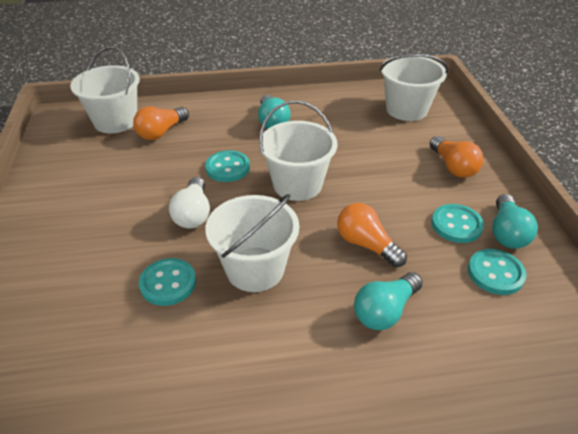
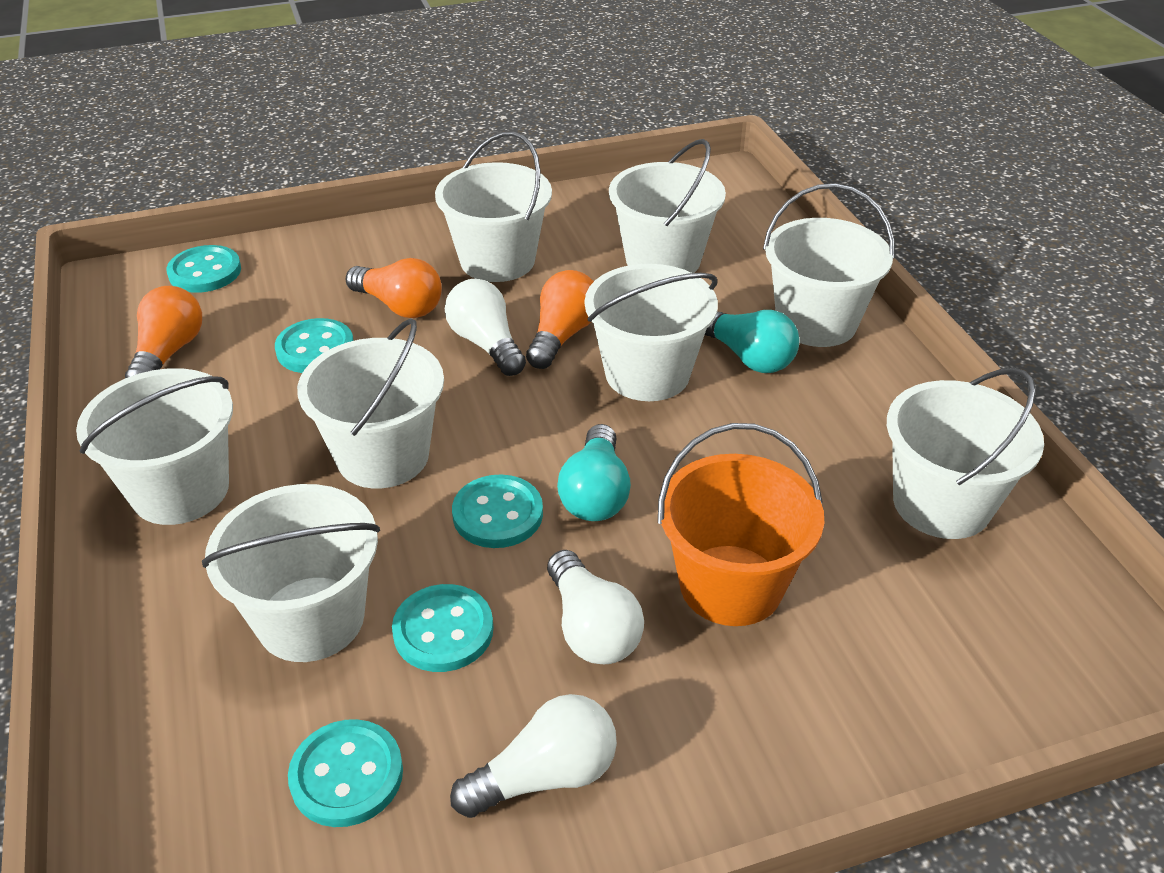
orange bucket: none = 0 -> [658,423,824,626] = 1
turquoise button: [139,258,196,306] [205,150,250,182] [431,204,484,243] [468,249,526,295] = 4 -> [167,245,241,293] [275,318,354,373] [288,719,403,827] [392,584,493,672] [452,474,543,548] = 5
turquoise light bulb: [258,95,291,129] [354,272,423,330] [492,194,538,249] = 3 -> [557,424,631,521] [705,310,799,373] = 2
white bucket: [70,46,140,133] [205,194,299,292] [259,100,338,201] [380,54,449,121] = 4 -> [76,368,233,525] [202,484,380,662] [297,318,444,489] [435,131,552,282] [585,264,718,401] [609,139,726,273] [763,183,895,347] [887,368,1044,539] = 8
white light bulb: [169,177,210,229] = 1 -> [445,279,526,376] [450,694,617,818] [547,550,644,664] = 3

